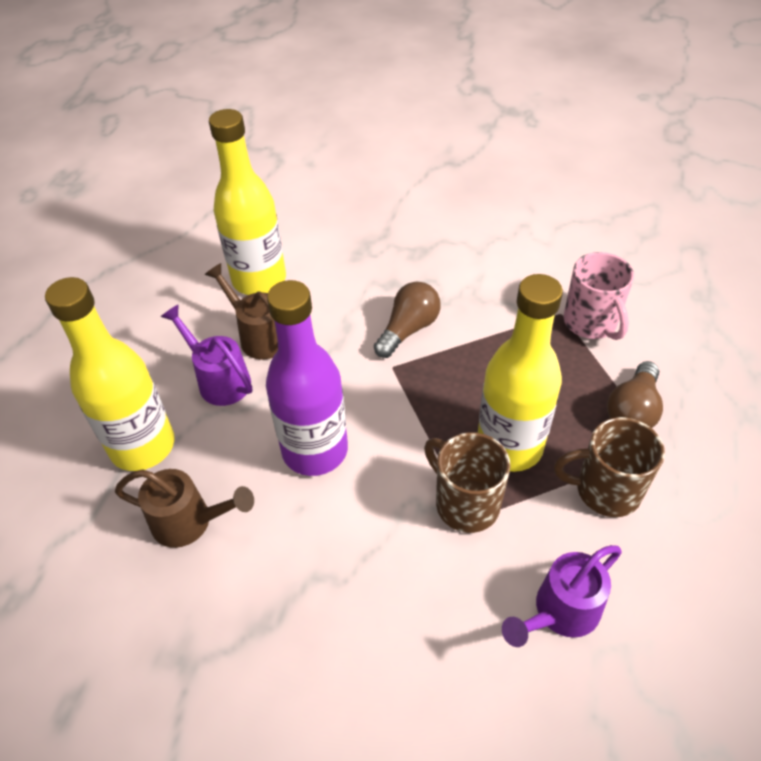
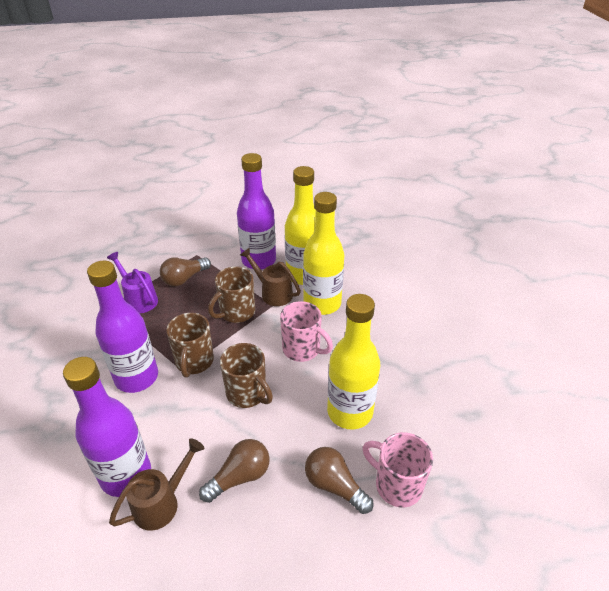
brown light bulb: [374,282,440,358] [607,361,663,428] = 2 -> [160,257,211,286] [199,439,270,503] [305,447,373,514] = 3
brown mug: [424,432,510,533] [554,417,665,517] = 2 -> [166,313,214,378] [208,266,255,323] [220,343,273,408] = 3
pink mug: [563,252,634,340] = 1 -> [280,301,333,362] [362,432,433,508] = 2
purple bottle: [266,280,348,476] = 1 -> [63,357,151,497] [87,261,158,393] [237,153,276,270] = 3
purple watering can: [161,305,252,406] [502,545,622,647] = 2 -> [107,252,158,313] = 1

